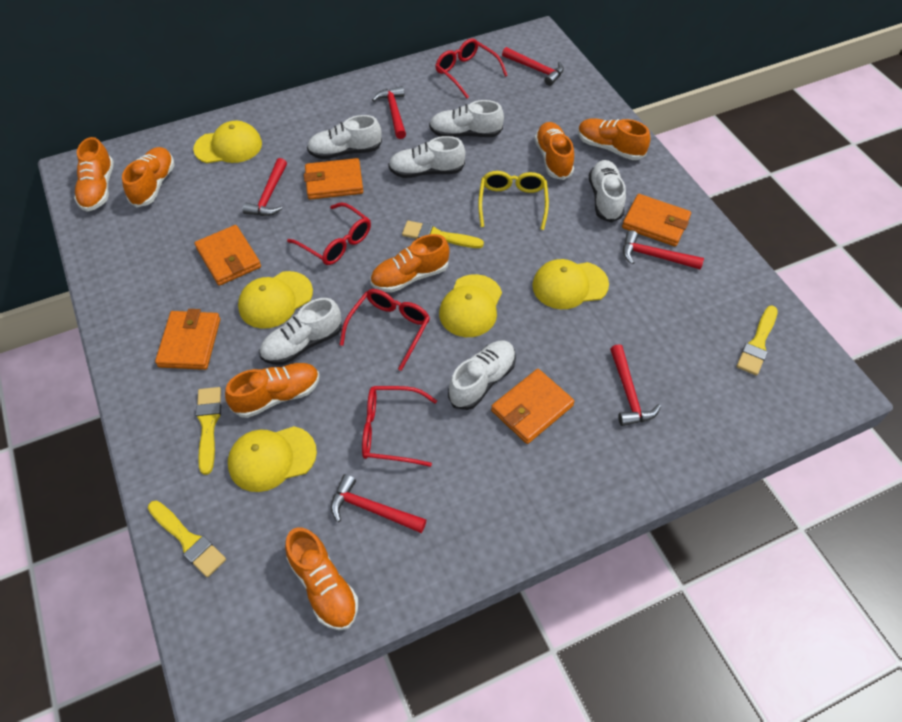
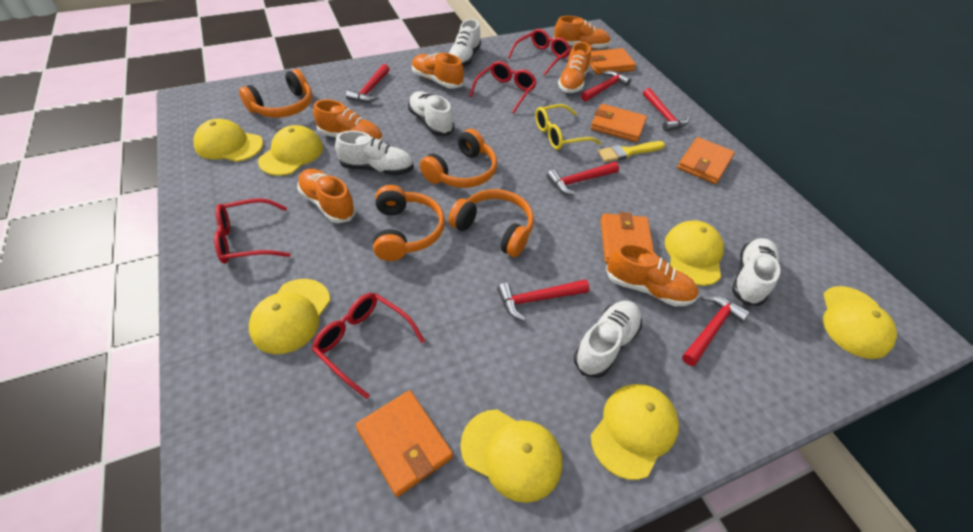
orange headphones: none = 0 -> [239,69,312,117] [373,185,445,261] [420,129,497,188] [448,189,534,257] = 4
orange shoe: [74,137,114,212] [122,147,175,208] [225,363,319,418] [285,527,358,631] [370,234,449,293] [534,122,574,180] [578,118,650,160] = 7 -> [297,169,356,223] [313,99,383,141] [412,53,464,89] [553,16,611,49] [558,42,591,93] [606,243,698,306] = 6
white shoe: [260,298,342,365] [307,115,382,159] [388,136,465,178] [429,100,504,137] [448,340,516,410] [589,160,626,223] = 6 -> [335,131,414,175] [408,91,454,136] [449,19,481,67] [574,301,642,378] [732,238,780,306] = 5
yellow brush: [148,501,226,577] [196,387,221,475] [402,221,484,248] [736,306,778,376] = 4 -> [598,141,665,162] = 1
yellow cap: [193,121,262,163] [228,426,317,492] [238,271,313,329] [439,274,502,337] [532,259,609,309] = 5 -> [193,119,263,162] [249,279,330,354] [258,125,323,176] [460,409,562,503] [591,384,679,480] [665,220,724,286] [823,286,897,359] = 7

